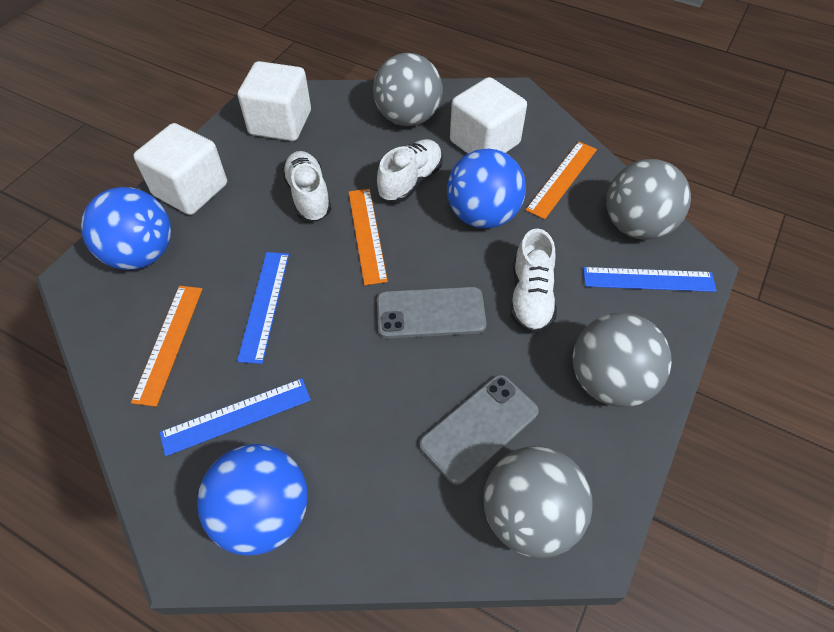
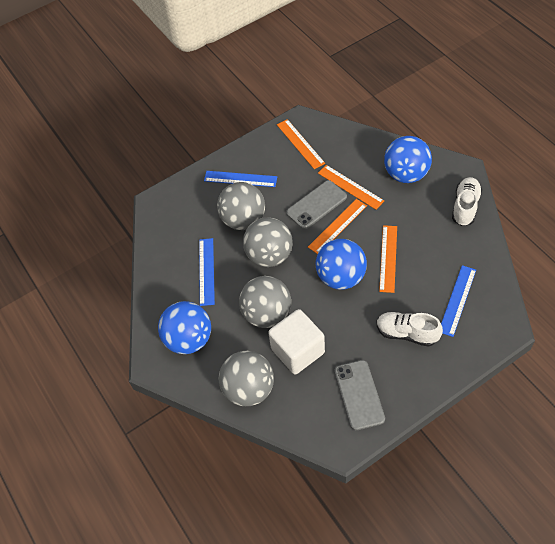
orange ruler: [131,286,202,407] [349,189,388,285] [526,142,597,219] = 3 -> [277,119,325,169] [308,199,367,254] [318,165,384,210] [379,225,397,293] = 4
white cube: [133,123,227,215] [238,61,311,141] [450,77,527,154] = 3 -> [268,309,325,374] = 1
white shoe: [282,151,332,222] [377,139,443,202] [510,228,557,334] = 3 -> [377,312,443,347] [452,177,482,226] = 2

